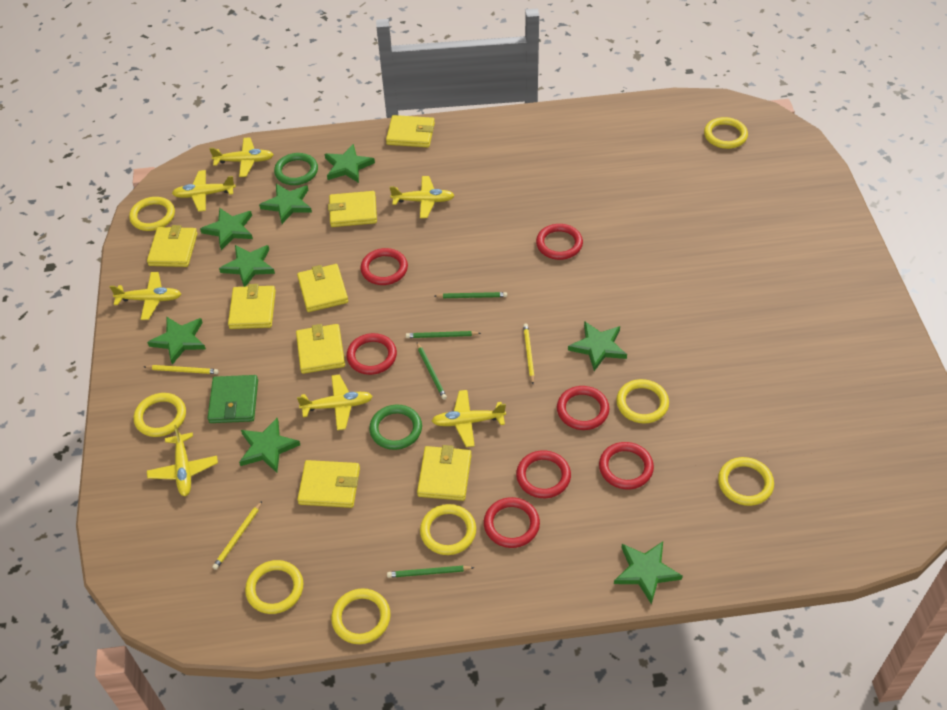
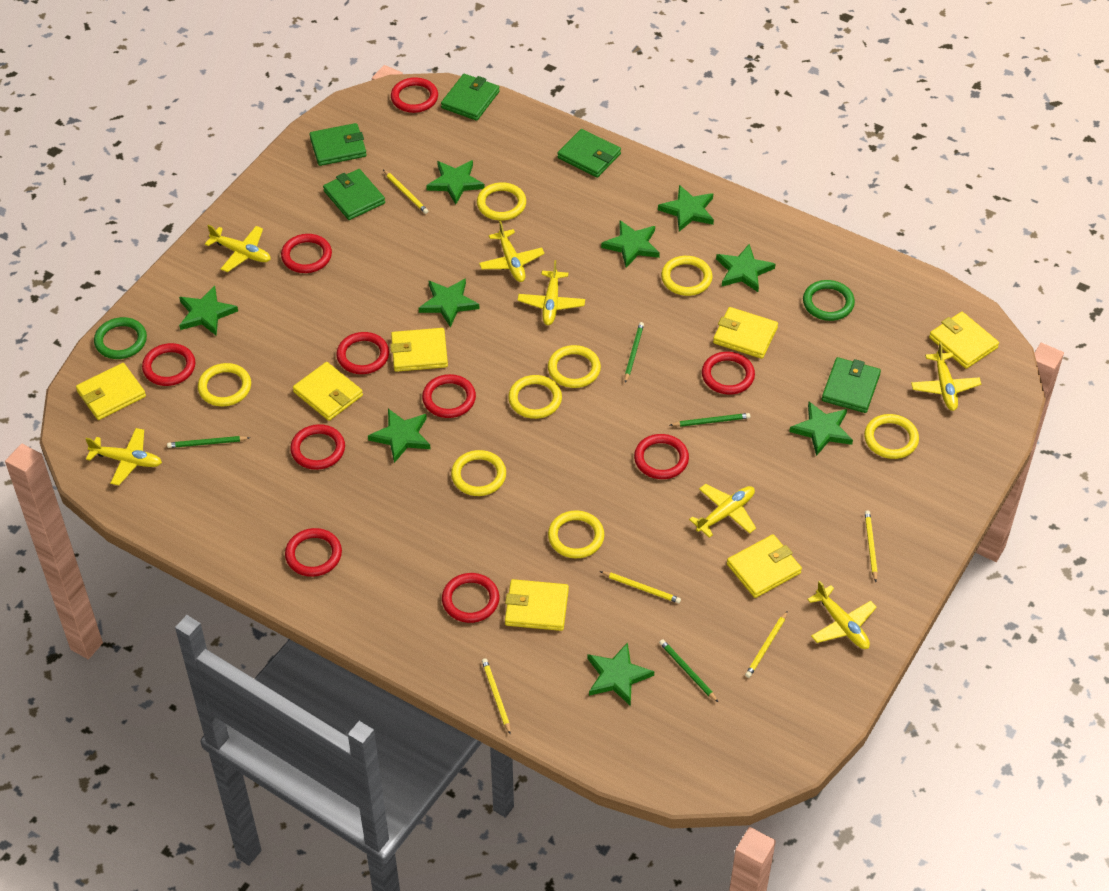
green star: [147,317,206,365] [200,208,253,250] [219,245,275,287] [239,418,300,473] [259,184,312,224] [325,144,375,183] [568,321,627,371] [614,542,683,605] = 8 -> [179,286,238,336] [368,409,431,463] [419,278,480,327] [426,160,485,204] [588,642,654,706] [601,220,660,268] [658,185,714,232] [716,244,775,292] [789,402,853,456] = 9
green wallet: [207,375,258,423] = 1 -> [310,123,367,166] [323,169,385,220] [441,74,499,121] [557,129,621,178] [822,357,881,413] = 5
red ring: [347,333,397,375] [360,248,408,285] [484,497,540,548] [516,450,571,498] [536,224,583,260] [557,386,610,430] [599,442,654,489] = 7 -> [142,343,195,386] [281,234,332,273] [285,528,342,577] [290,424,345,470] [336,332,389,374] [391,77,438,113] [422,374,476,418] [442,573,499,623] [634,434,689,479] [702,352,755,395] = 10
yellow pencil: [144,365,218,374] [212,501,262,570] [523,324,534,384] = 3 -> [383,170,428,214] [482,658,511,735] [600,571,681,603] [745,611,787,678] [865,510,878,582] = 5
yellow wallet: [147,225,198,267] [228,284,276,329] [296,324,345,374] [297,264,348,312] [297,460,360,508] [328,191,377,227] [386,115,435,147] [417,445,471,501] = 8 -> [76,363,146,420] [293,362,363,421] [390,328,448,372] [505,579,569,631] [713,307,778,359] [727,535,802,598] [929,312,999,369] = 7

